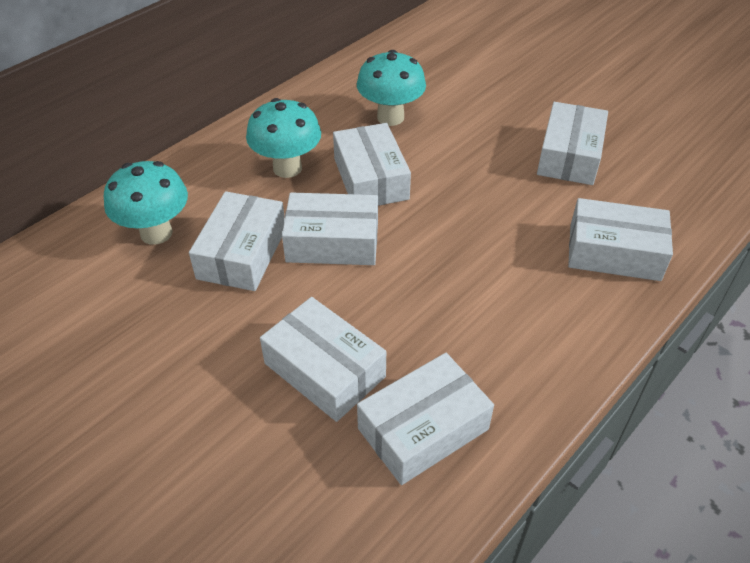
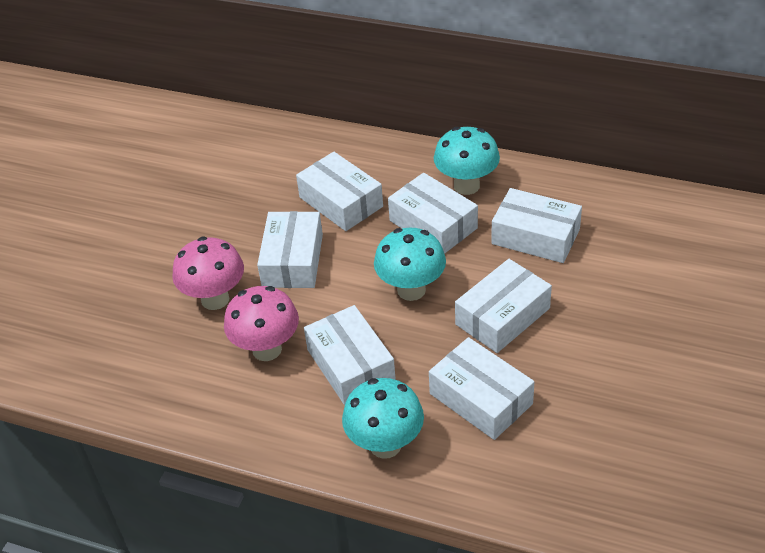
pink mushroom: none = 0 -> [172,237,244,310] [224,286,299,361] = 2

